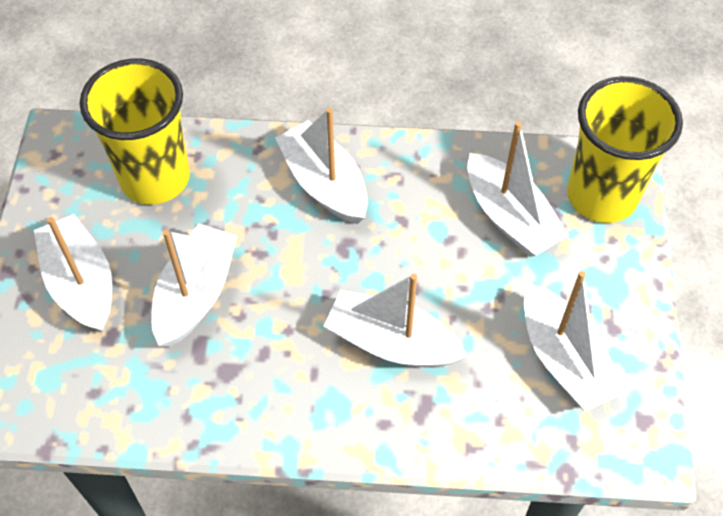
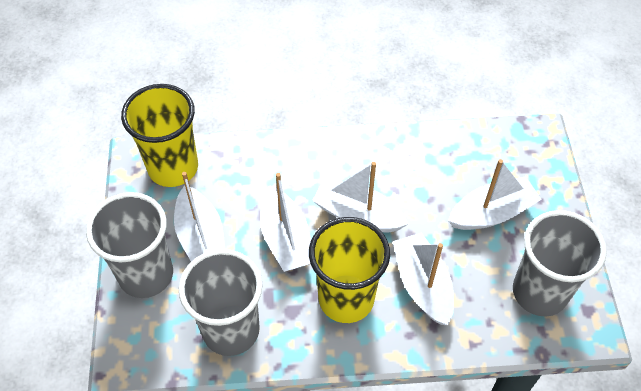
grey cup: none = 0 -> [86,192,173,298] [179,249,263,356] [513,210,607,316] = 3
white boat: [34,214,112,332] [151,223,238,347] [275,108,368,224] [324,274,468,368] [467,121,569,257] [524,271,625,412] = 6 -> [174,172,225,262] [260,173,311,272] [312,162,409,232] [393,232,454,325] [448,159,542,230] = 5

